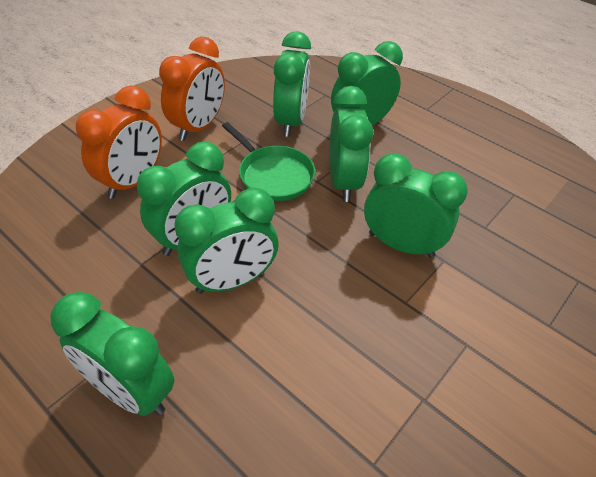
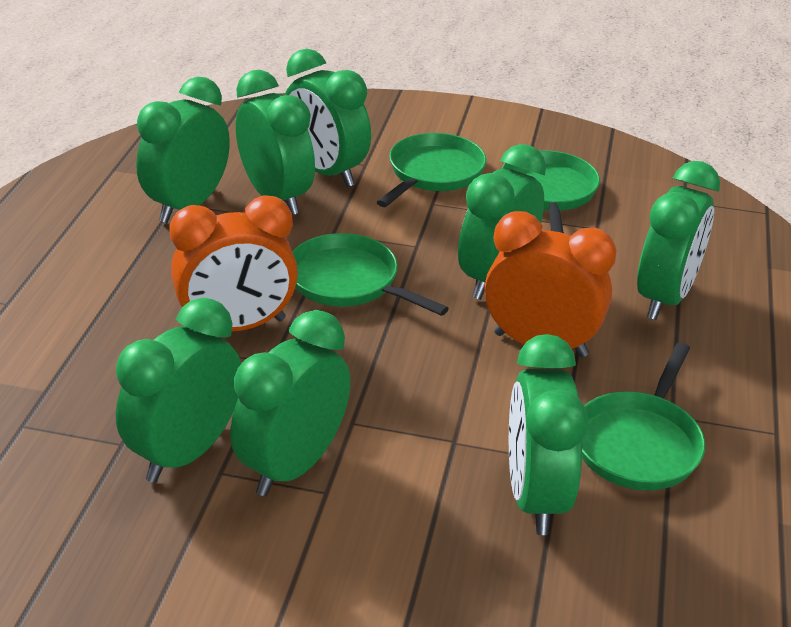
green clock: [51,292,175,416] [137,142,231,256] [174,188,279,294] [273,31,311,137] [330,86,373,202] [331,41,403,126] [364,153,468,258] = 7 -> [116,298,241,483] [136,77,230,223] [230,310,351,496] [236,70,315,215] [285,49,371,187] [458,144,546,300] [509,334,588,535] [637,161,720,320] = 8
green pan: [222,122,315,201] = 1 -> [292,233,449,316] [377,133,486,207] [502,150,600,233] [582,342,705,490] = 4

